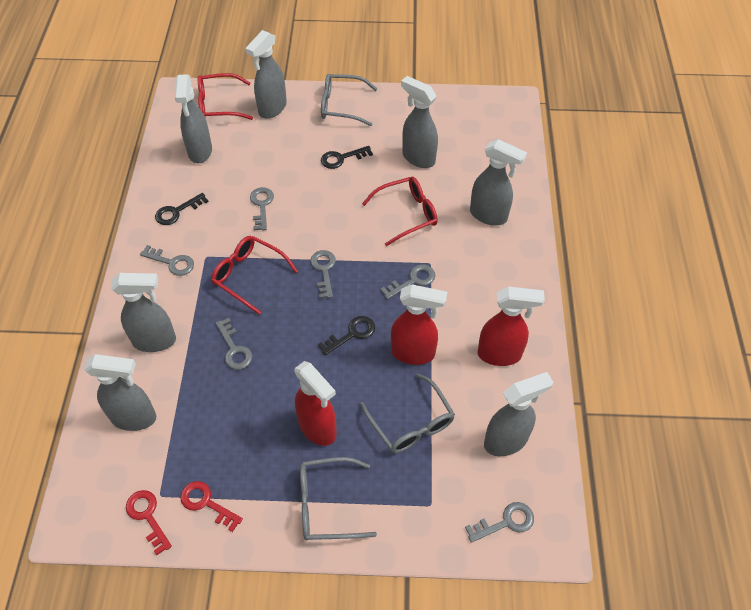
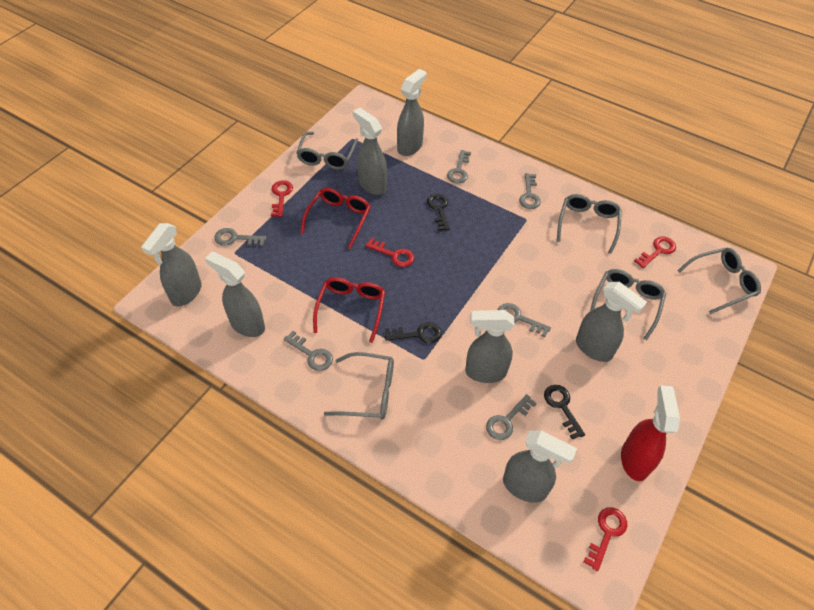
grey glasses: [300,457,377,541] [321,74,377,126] [360,373,455,454] = 3 -> [296,132,358,170] [324,352,394,420] [557,194,622,254] [590,269,666,340] [678,248,761,314] = 5
red glasses: [198,73,253,120] [211,236,298,315] [362,177,438,246] = 3 -> [301,188,371,249] [313,277,385,343] = 2
red key: [126,490,172,555] [180,481,243,532] = 2 -> [271,180,293,217] [365,238,414,267] [584,507,627,571] [634,236,676,268] = 4
red spray bottle: [295,361,337,446] [391,284,447,365] [477,287,545,366] = 3 -> [621,385,680,481] = 1

